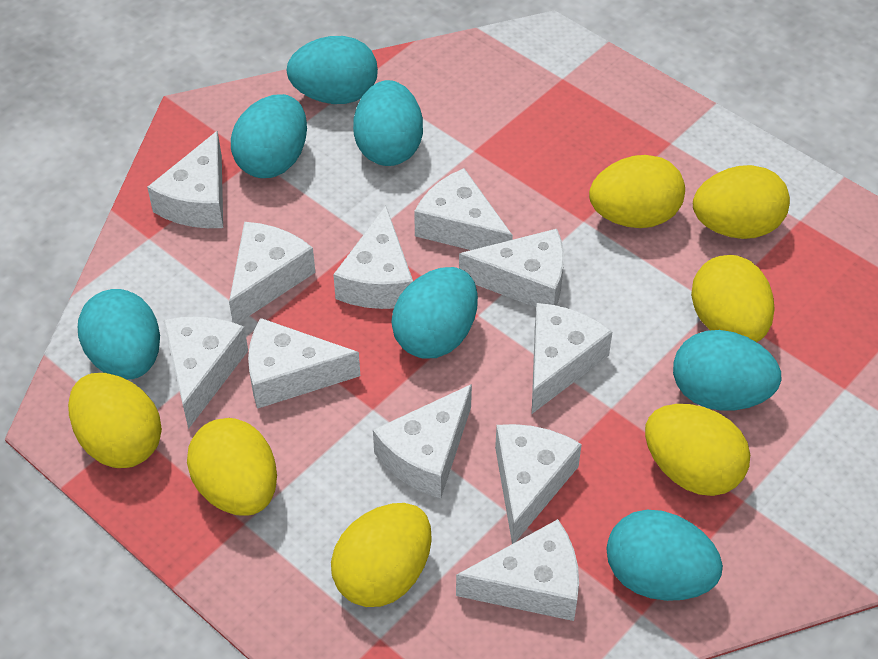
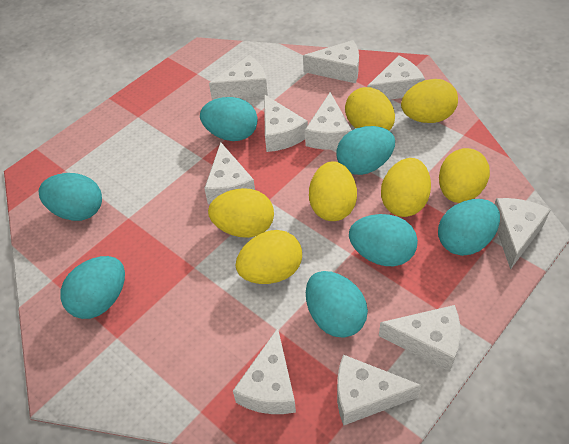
white cheese: [147,131,223,228] [163,316,248,429] [229,222,315,324] [248,318,360,409] [333,206,413,309] [373,384,472,498] [414,168,513,250] [456,519,579,621] [459,229,564,307] [495,424,582,544] [532,303,613,414] = 11 -> [204,142,255,204] [209,55,268,100] [233,328,296,414] [264,94,308,152] [303,40,359,83] [305,92,352,150] [337,355,421,426] [367,55,425,100] [379,305,460,371] [495,198,551,270] = 10

